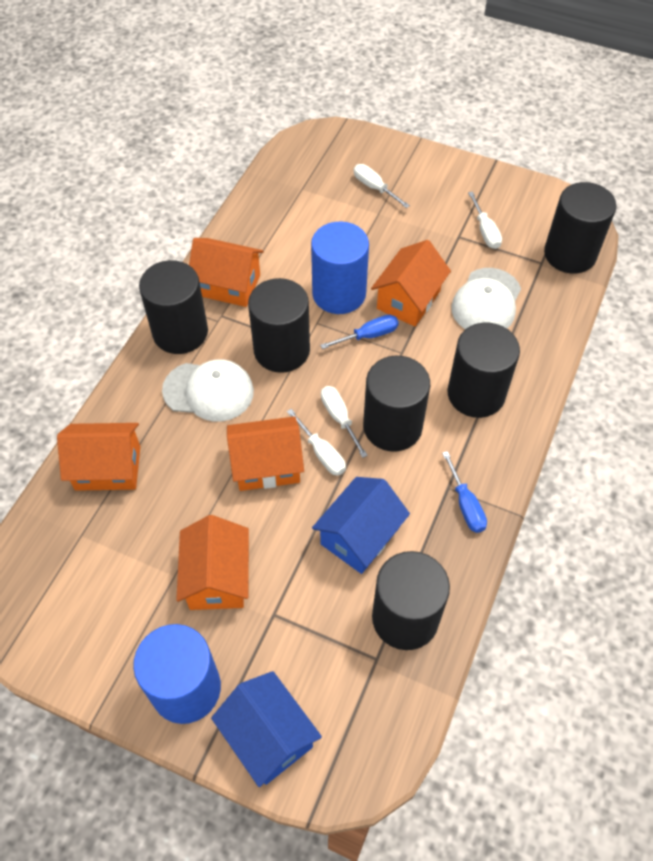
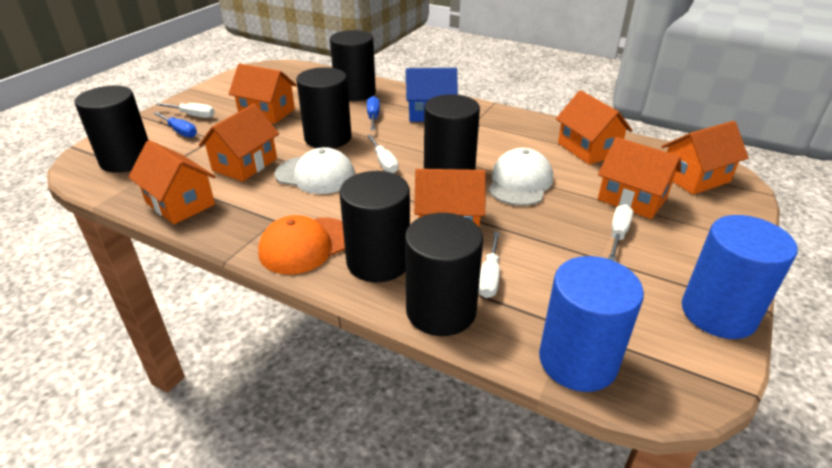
blue house: [211,671,322,787] [312,477,410,574] = 2 -> [406,68,458,122] = 1
orange cap: none = 0 -> [258,215,345,274] = 1
orange house: [57,423,140,491] [176,515,249,610] [189,238,264,307] [227,416,304,491] [371,240,451,327] = 5 -> [128,140,216,224] [199,104,279,182] [229,63,297,124] [414,169,486,227] [556,90,633,165] [598,137,681,219] [661,121,749,195] = 7

